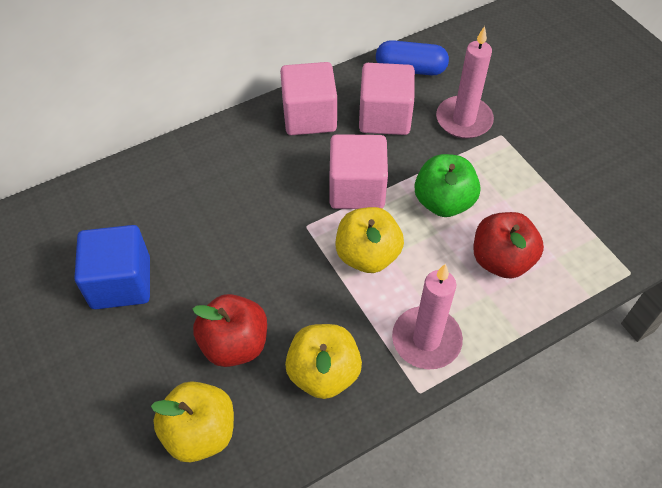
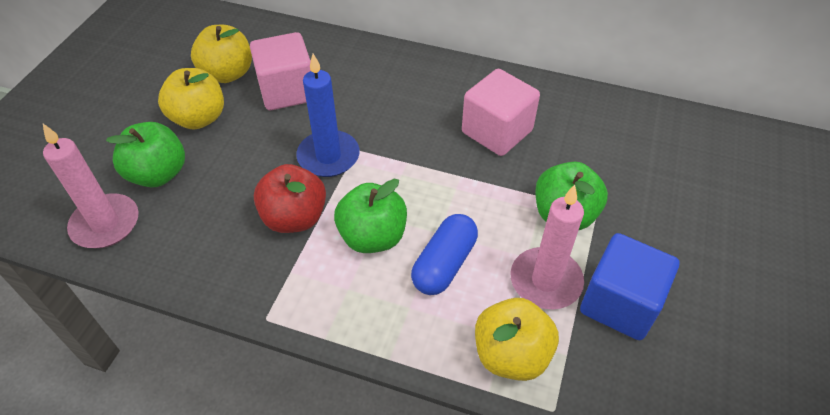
blue candle: none = 0 -> [296,54,360,177] = 1
green apple: [414,154,481,217] = 1 -> [106,122,185,187] [334,179,407,253] [535,162,608,230] = 3
pink cube: [280,62,337,135] [330,134,388,209] [359,63,415,135] = 3 -> [250,32,311,110] [462,69,540,156] = 2
red apple: [193,294,267,367] [473,212,544,279] = 2 -> [254,164,326,233] = 1

